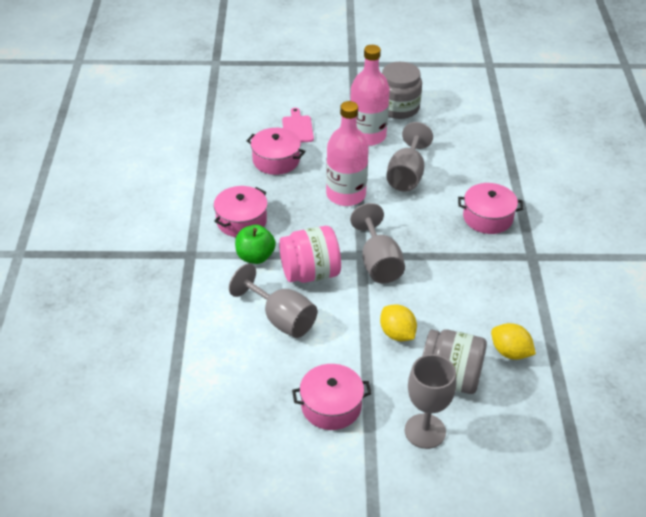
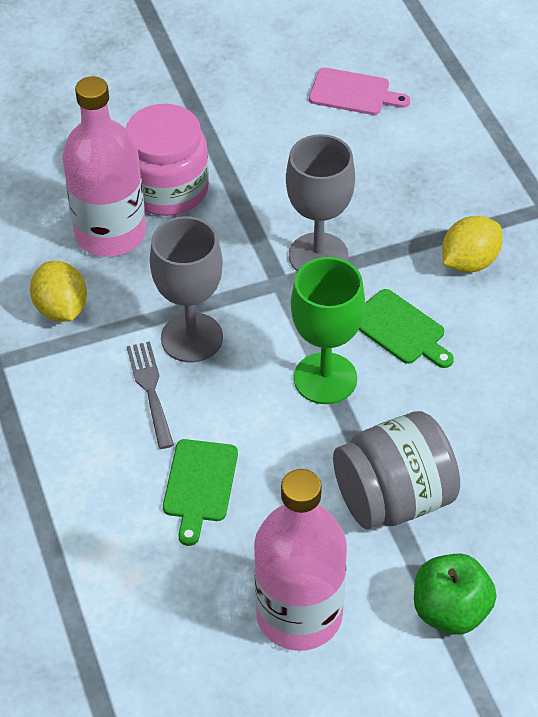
green cutting board: none = 0 -> [163,439,238,546] [359,289,454,368] = 2
green goblet: none = 0 -> [291,257,365,404] = 1
grey fork: none = 0 -> [126,341,174,449] = 1
grey goblet: [229,264,317,338] [350,203,405,284] [386,122,433,192] [405,354,456,449] = 4 -> [150,216,223,363] [286,134,355,271] = 2
grey jar: [382,62,422,119] [422,329,487,394] = 2 -> [333,411,460,529] = 1
pink pot: [214,186,268,237] [247,128,306,175] [292,364,372,430] [458,183,523,234] = 4 -> none = 0

